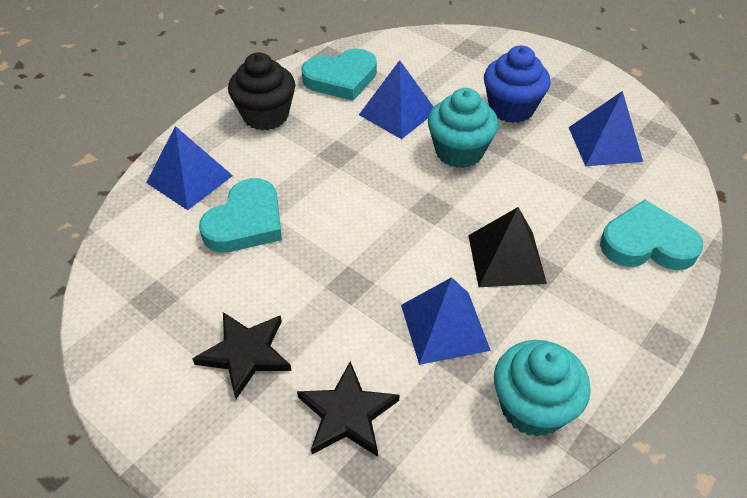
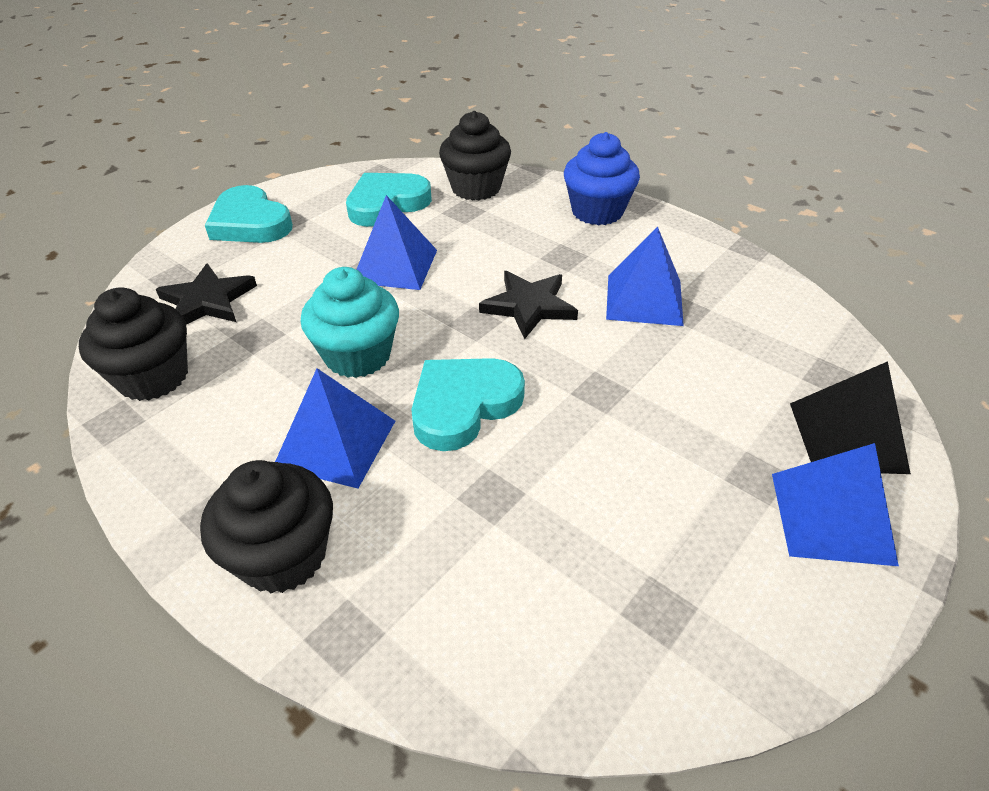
black cupcake: [228,52,295,130] = 1 -> [79,287,188,401] [200,460,333,593] [439,111,511,201] = 3
turquoise cupcake: [428,88,498,168] [494,340,591,437] = 2 -> [301,267,399,378] = 1

